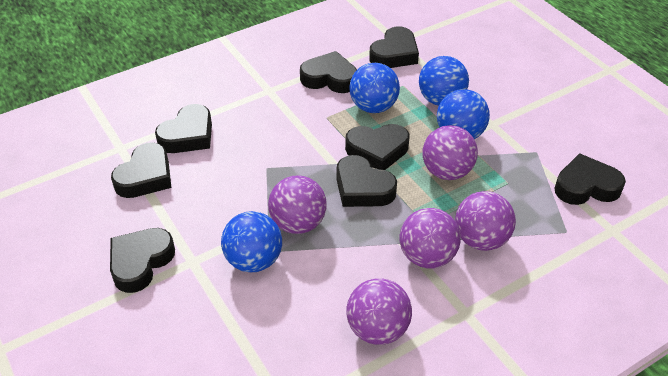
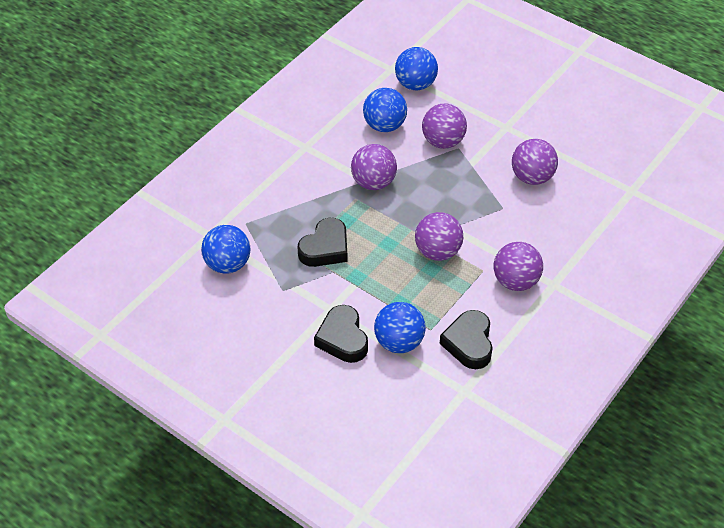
black heart: [110,228,175,293] [111,142,172,198] [155,104,212,153] [300,51,357,93] [336,155,397,207] [345,124,410,170] [369,26,419,68] [555,153,626,205] = 8 -> [297,218,348,267] [314,305,368,363] [440,310,493,369] = 3

